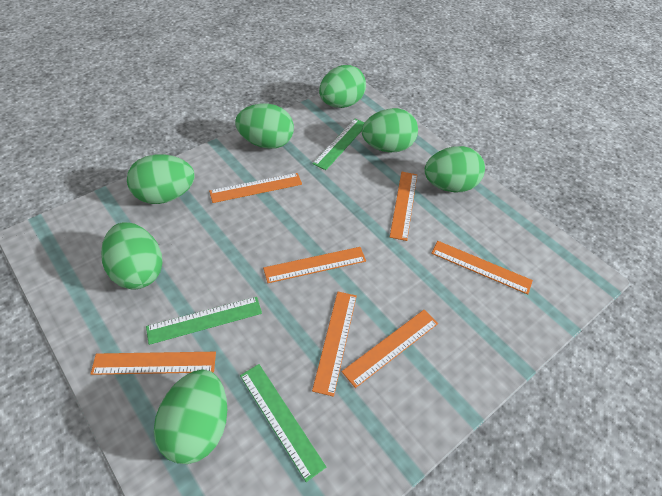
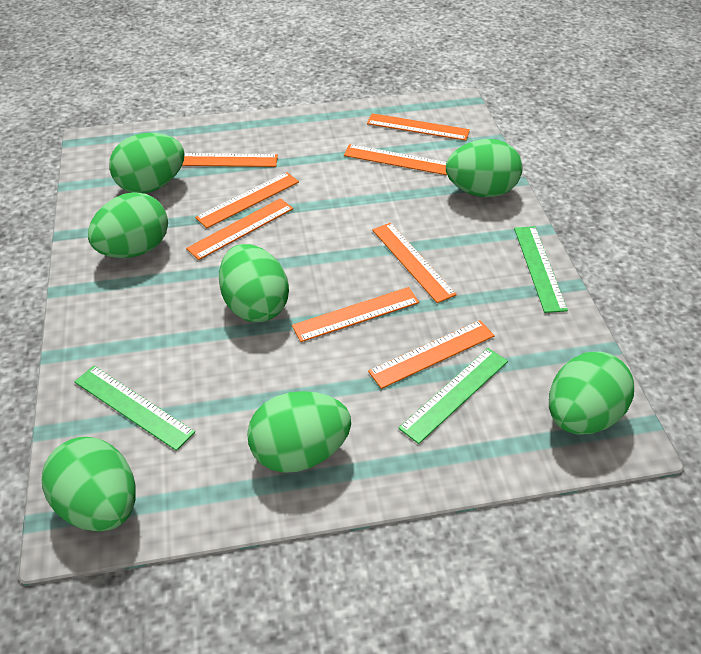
orange ruler: [91,352,216,375] [209,173,302,203] [263,247,366,283] [312,292,357,397] [342,310,438,388] [390,172,417,241] [431,241,533,294] = 7 -> [182,153,278,167] [186,198,293,260] [195,172,299,228] [292,287,419,342] [344,144,447,175] [367,113,470,141] [368,320,495,389] [372,223,457,303] = 8

